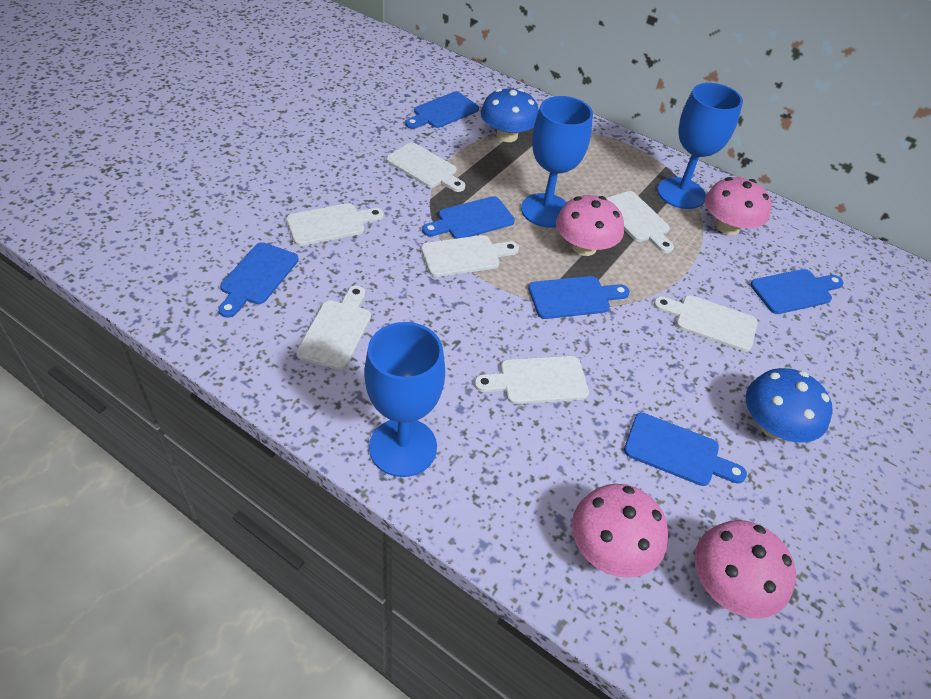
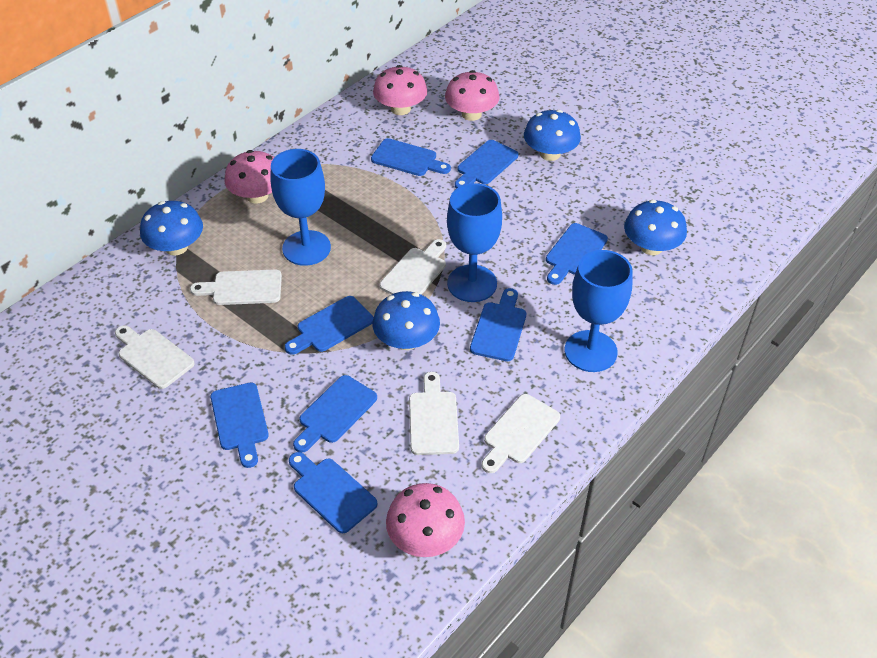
blue cutting board: [219,242,299,318] [405,92,479,129] [422,196,515,239] [528,276,630,319] [624,413,747,486] [750,269,843,314] = 6 -> [211,382,269,468] [285,296,374,355] [289,452,377,533] [293,375,377,453] [371,138,451,176] [455,140,519,189] [470,288,526,361] [546,223,608,285] = 8
blue mushroom: [481,88,539,142] [746,368,833,443] = 2 -> [140,201,203,256] [372,291,440,350] [524,110,581,161] [624,200,687,255] = 4
white cutting board: [286,203,384,246] [296,286,371,370] [386,142,465,192] [421,235,519,277] [474,356,589,404] [606,191,674,253] [654,295,758,352] = 7 -> [115,325,194,389] [190,270,282,305] [380,239,446,295] [409,372,459,455] [482,394,560,473] = 5

